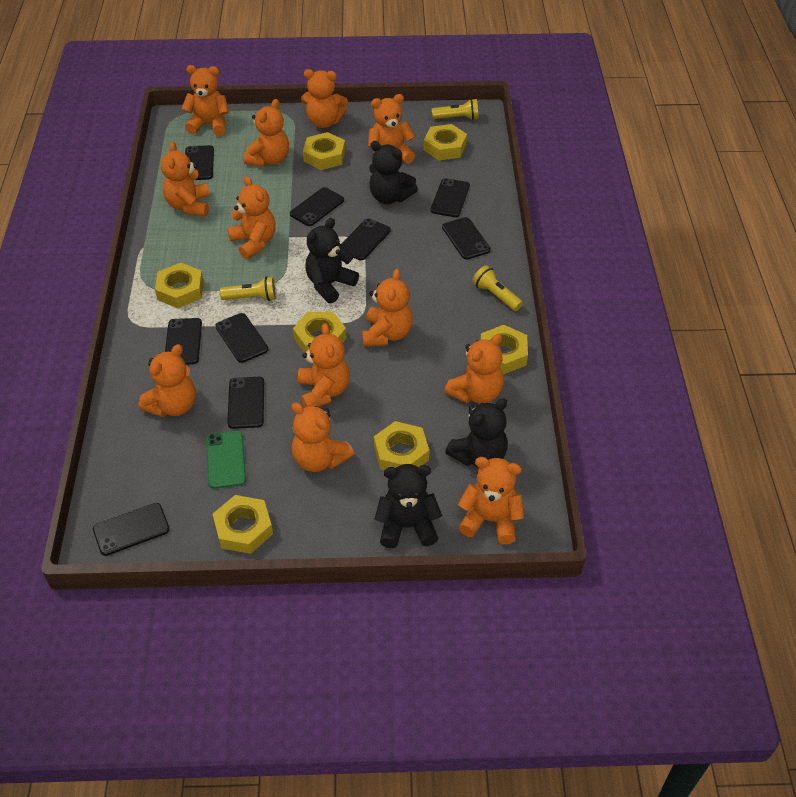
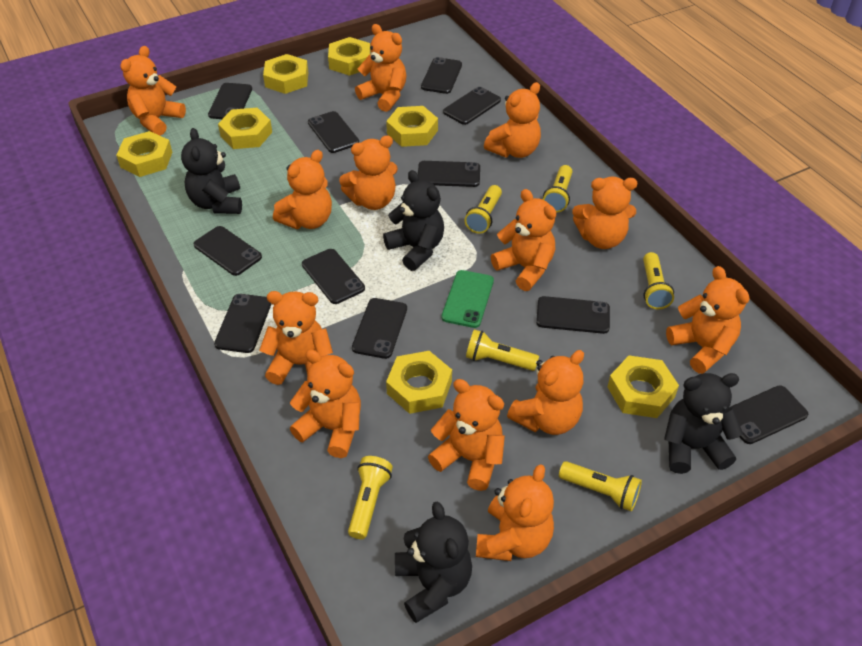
black phone: [93,503,170,556] [165,318,202,365] [185,145,214,180] [215,313,269,363] [227,377,264,429] [290,187,344,226] [341,218,391,261] [431,178,470,217] [442,217,491,260] = 9 -> [193,226,262,276] [208,83,252,119] [214,294,271,353] [302,249,365,304] [308,111,359,153] [352,298,407,359] [418,161,480,187] [421,57,462,94] [443,87,501,125] [536,296,610,334] [731,385,808,444] = 11
orange teddy bear: [139,344,196,417] [161,142,210,216] [182,65,229,136] [227,176,276,259] [244,99,289,167] [292,402,354,472] [298,323,350,408] [301,69,348,128] [362,269,413,347] [368,94,415,164] [444,334,504,404] [458,457,524,544] = 12 -> [120,46,186,135] [259,291,333,385] [273,150,332,229] [290,350,361,458] [339,135,398,210] [355,24,406,112] [428,379,505,491] [476,464,554,561] [484,82,541,158] [491,189,556,291] [507,350,584,435] [573,177,637,249] [666,266,749,374] = 13
yellow flashlight: [220,276,277,301] [432,99,478,120] [472,265,523,311] = 3 -> [348,456,393,539] [465,185,502,234] [466,330,539,371] [543,165,572,213] [559,461,642,511] [643,252,674,309] = 6

